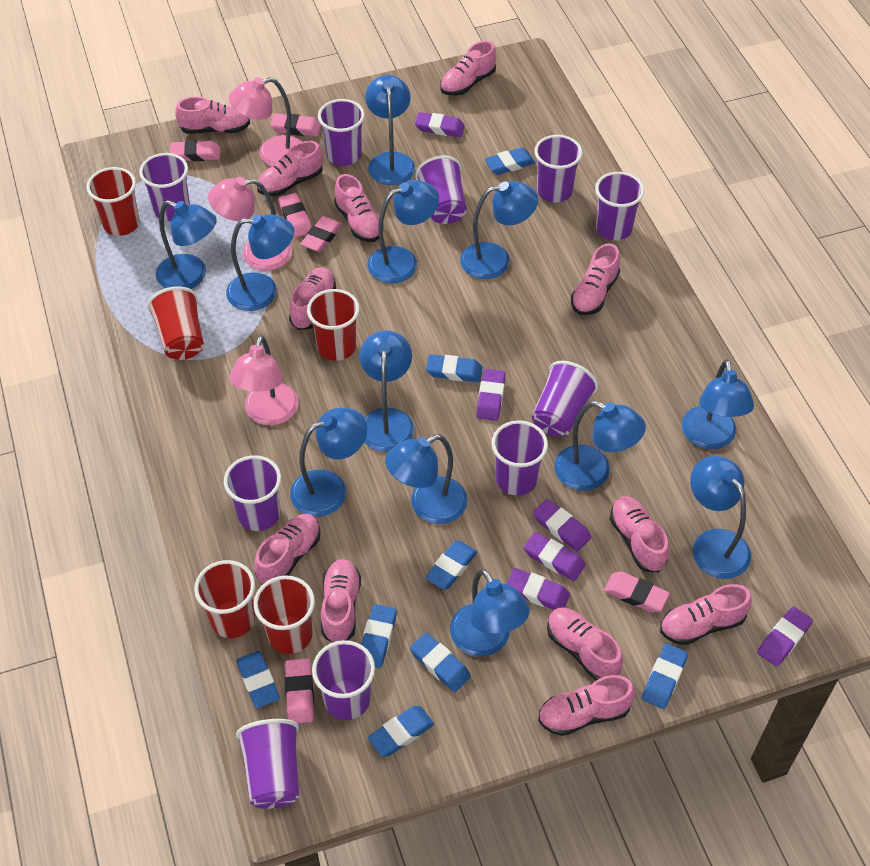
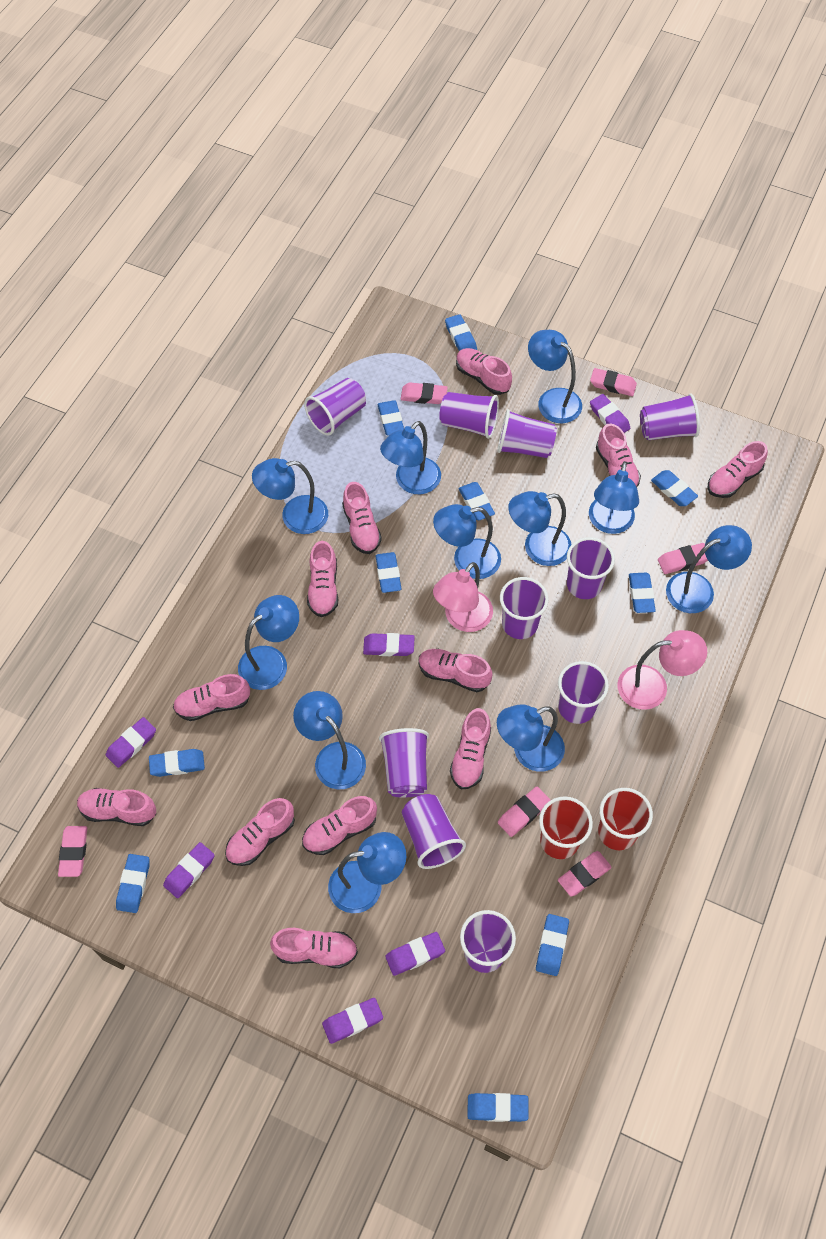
blue eraser: [236,651,280,708] [361,604,397,668] [368,706,434,756] [410,633,471,692] [425,541,477,590] [426,354,483,382] [485,147,535,175] [642,643,688,709] = 8 -> [116,854,149,913] [149,749,205,777] [375,552,401,593] [378,400,404,436] [445,314,477,351] [458,482,495,520] [467,1093,529,1122] [536,914,569,976] [629,573,656,613] [651,470,698,506] = 10
blue lamp: [156,200,217,289] [226,214,294,311] [290,408,367,517] [359,330,414,452] [365,75,415,185] [368,180,439,283] [385,434,468,524] [450,569,530,657] [460,181,538,279] [554,401,646,491] [682,359,754,449] [690,456,751,579] = 12 -> [238,595,299,690] [252,458,328,534] [293,691,366,789] [328,832,406,913] [380,421,441,494] [433,504,501,579] [497,704,565,772] [508,491,571,566] [528,330,582,423] [589,461,639,534] [666,525,752,613] = 11
pink lamp: [208,177,292,271] [229,77,302,167] [229,335,299,425] = 3 -> [433,562,493,632] [618,630,707,710] = 2
red cup: [86,167,140,236] [147,286,204,360] [194,560,255,638] [254,576,315,654] [307,289,360,361] = 5 -> [539,796,593,859] [598,788,653,850] = 2

